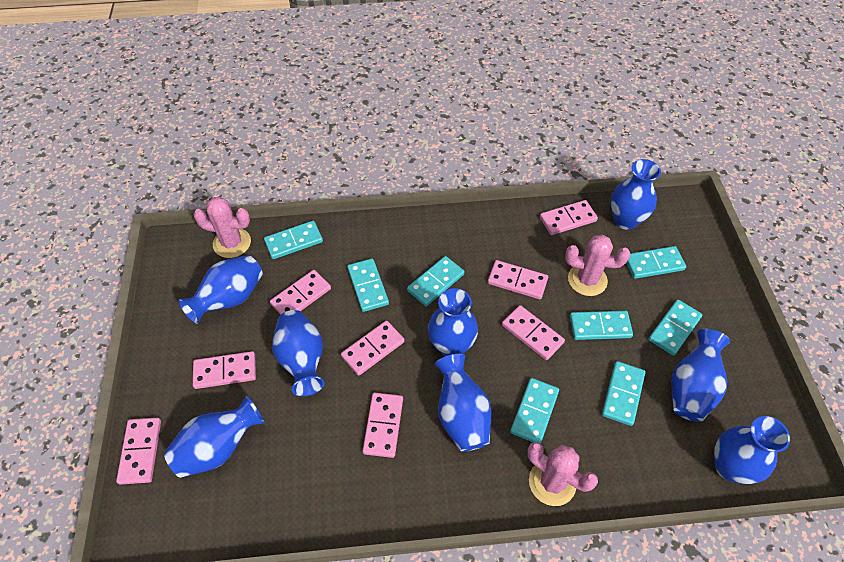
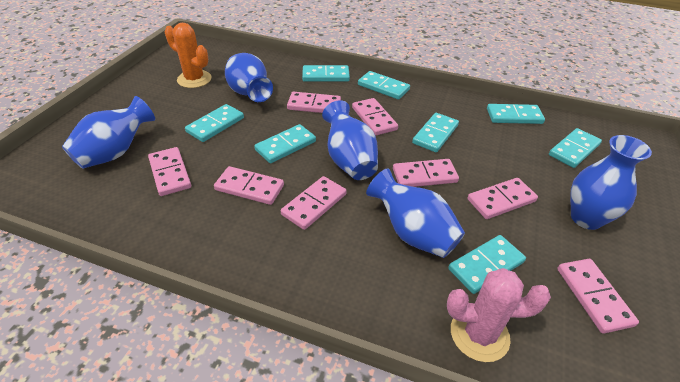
blue vase: [164,395,265,478] [178,255,263,324] [272,310,324,396] [428,288,478,356] [435,354,491,452] [611,159,661,230] [671,329,730,422] [714,416,790,484] = 8 -> [62,96,155,169] [225,53,273,102] [322,100,378,180] [366,168,465,258] [570,135,652,230] = 5
orange cactus: none = 0 -> [165,23,211,88] = 1
pink cactus: [193,197,251,258] [527,442,598,506] [565,234,630,296] = 3 -> [447,268,551,362] = 1

